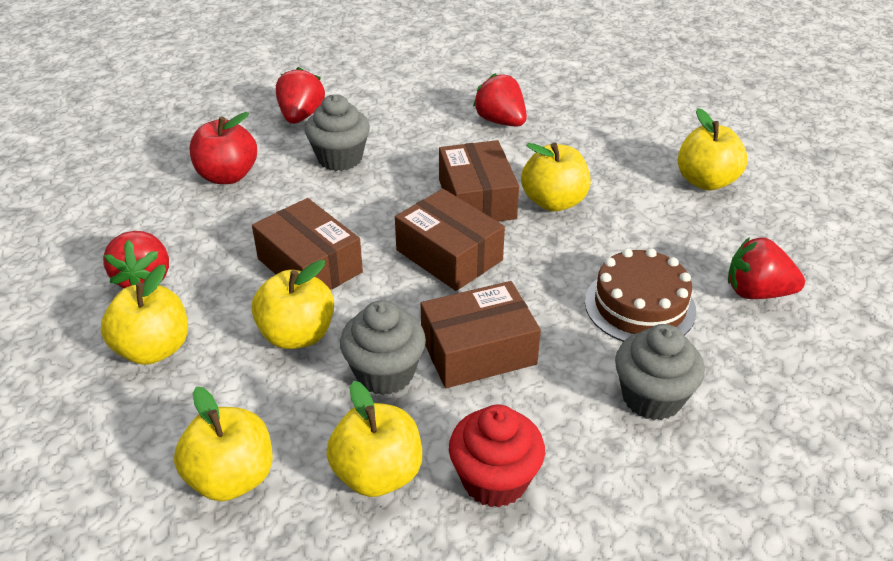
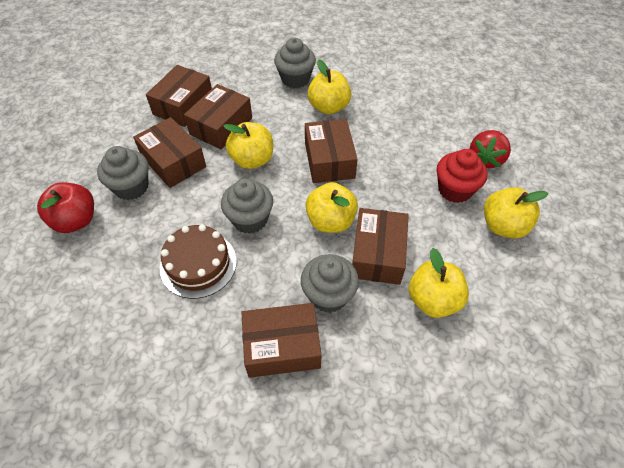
brown box: [252,198,363,290] [395,189,505,291] [421,281,541,388] [439,140,519,222] = 4 -> [133,117,206,188] [146,65,212,127] [184,84,252,150] [241,303,322,378] [305,119,358,183] [352,208,409,285] = 6
grey cupcake: [305,94,370,171] [340,300,426,395] [615,324,705,420] = 3 -> [97,146,149,200] [221,179,273,234] [274,38,316,88] [301,254,359,313] = 4
red strawberry: [103,231,169,289] [276,67,325,124] [473,73,527,127] [728,237,805,299] = 4 -> [470,130,511,168] = 1
yellow apple: [101,264,188,365] [174,386,272,501] [251,260,334,349] [326,381,422,497] [521,143,591,212] [678,108,747,191] = 6 -> [224,122,273,169] [305,182,358,233] [307,59,351,114] [409,248,469,318] [484,187,548,238] = 5

